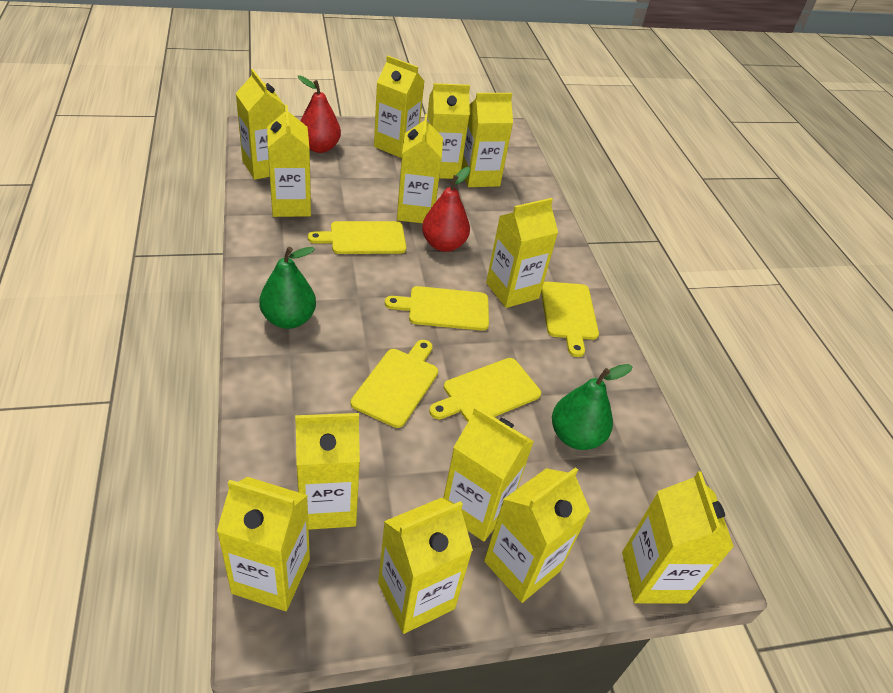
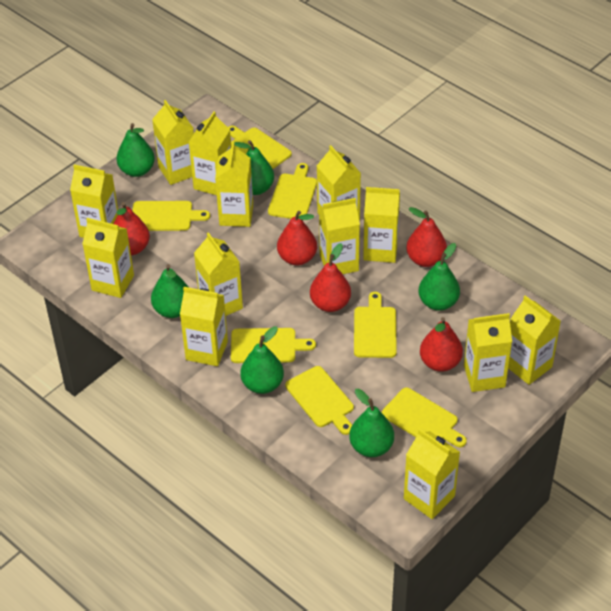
green pear: [259,247,316,329] [552,364,633,450] = 2 -> [116,123,155,177] [151,264,188,318] [234,140,274,195] [240,326,284,394] [349,389,394,457] [418,243,460,311] = 6
red pear: [298,75,341,153] [422,167,470,252] = 2 -> [114,202,150,255] [277,211,317,266] [310,243,351,312] [406,207,447,267] [420,317,463,372] = 5
yellow cutting board: [308,221,406,254] [351,340,438,428] [385,286,489,331] [429,358,541,422] [541,282,599,357] = 5 -> [132,201,210,231] [228,126,292,169] [231,328,316,363] [268,163,317,219] [285,366,354,435] [354,292,397,358] [382,388,467,447] = 7

